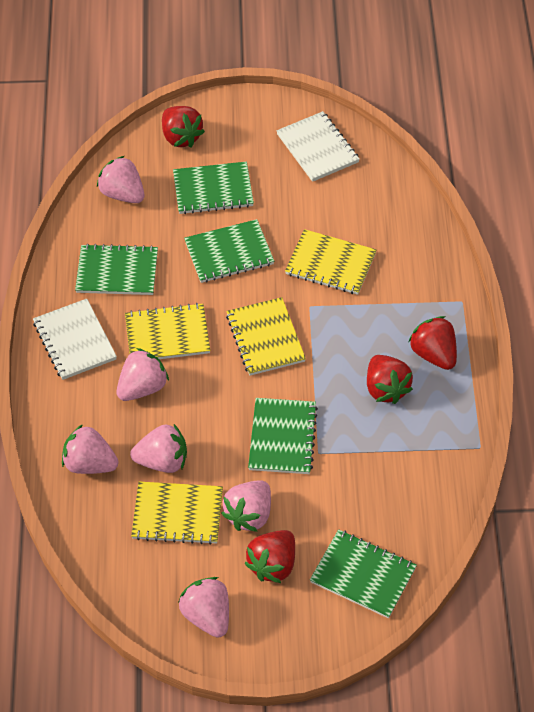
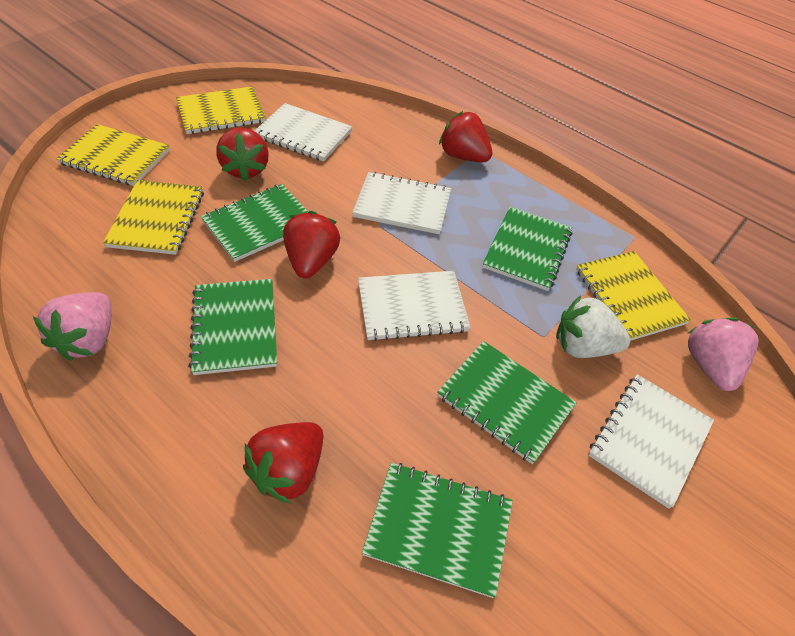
pink strawberry: [62,424,119,474] [97,156,144,203] [117,348,169,401] [130,424,187,473] [178,577,229,638] [221,480,271,532] = 6 -> [33,292,111,361] [687,318,759,391] = 2
white notebook: [33,299,117,380] [276,111,360,182] = 2 -> [254,103,352,162] [352,172,451,234] [358,271,471,341] [589,374,714,509] = 4
white strawberry: none = 0 -> [556,295,630,358] = 1

